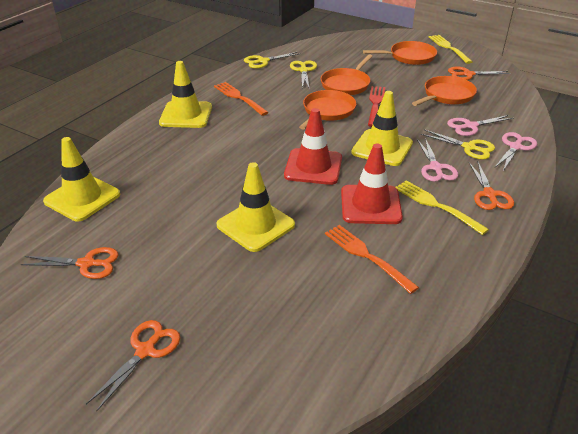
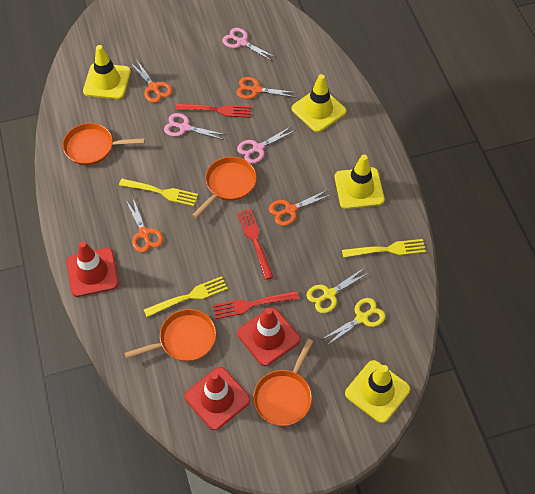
orange fork: [214,82,269,116] [325,225,419,294] = 2 -> none = 0
red fork: [368,86,385,127] = 1 -> [175,104,252,118] [213,291,299,319] [237,209,274,280] = 3
red traffic cone: [284,108,342,185] [341,144,403,224] = 2 -> [66,241,119,297] [185,367,250,430] [237,307,300,366] = 3
yellow fork: [395,180,489,235] [429,35,473,64] = 2 -> [119,179,198,206] [144,276,228,317] [342,239,426,258] = 3
yellow scissors: [244,52,300,69] [290,61,317,88] [421,129,495,160] = 3 -> [306,267,369,313] [321,298,386,346] = 2

